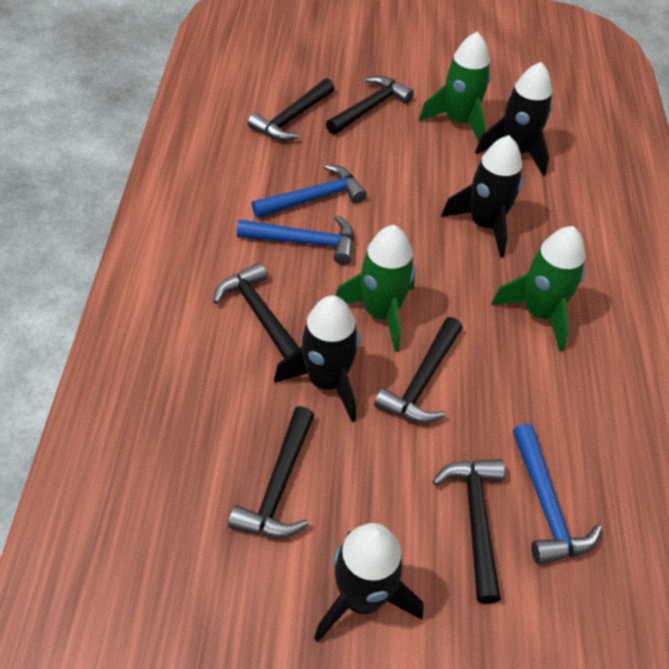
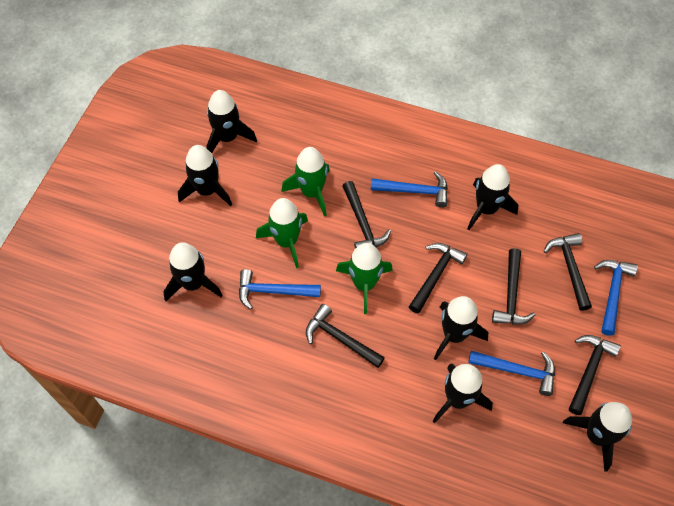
black rocket: [274,295,360,422] [314,523,423,642] [441,135,523,258] [475,62,552,176] = 4 -> [163,242,222,301] [178,145,232,206] [206,90,257,153] [433,363,493,423] [434,296,488,360] [467,164,518,230] [563,402,632,472] = 7
blue hammer: [237,215,354,265] [252,164,367,218] [513,424,602,564] = 3 -> [239,269,321,310] [371,171,448,208] [468,351,555,396] [594,260,638,336] = 4

